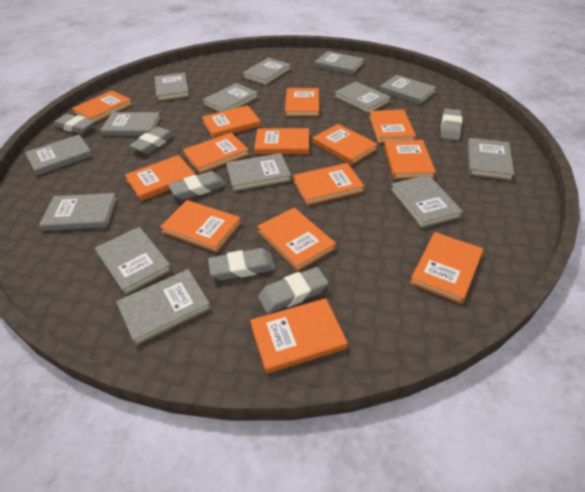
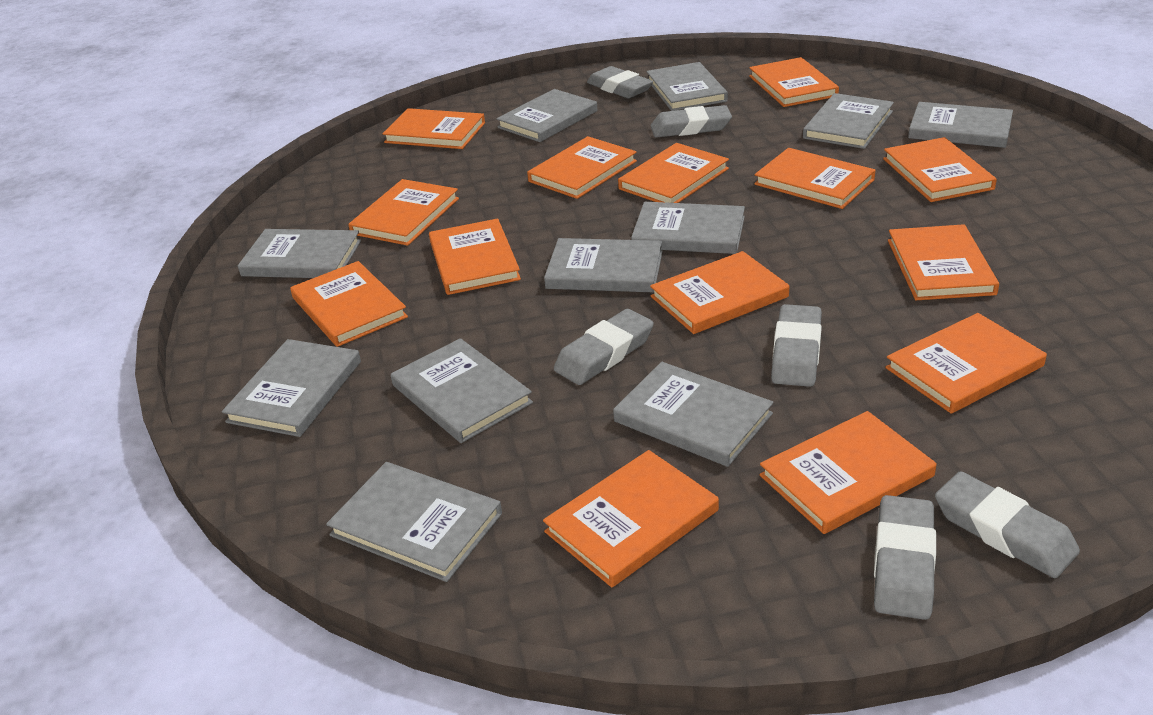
grey book: [25,135,93,176] [39,193,117,231] [95,227,172,295] [101,112,161,136] [116,269,211,346] [155,72,190,101] [202,83,258,112] [226,153,291,192] [242,58,291,85] [315,51,364,75] [334,82,391,113] [380,75,437,104] [391,175,463,228] [467,138,515,180] = 14 -> [222,339,361,437] [238,229,361,278] [326,462,502,582] [391,338,533,443] [496,89,597,142] [544,238,663,292] [613,362,773,467] [631,202,745,254] [647,62,728,111] [803,93,894,149] [908,102,1013,148] = 11

